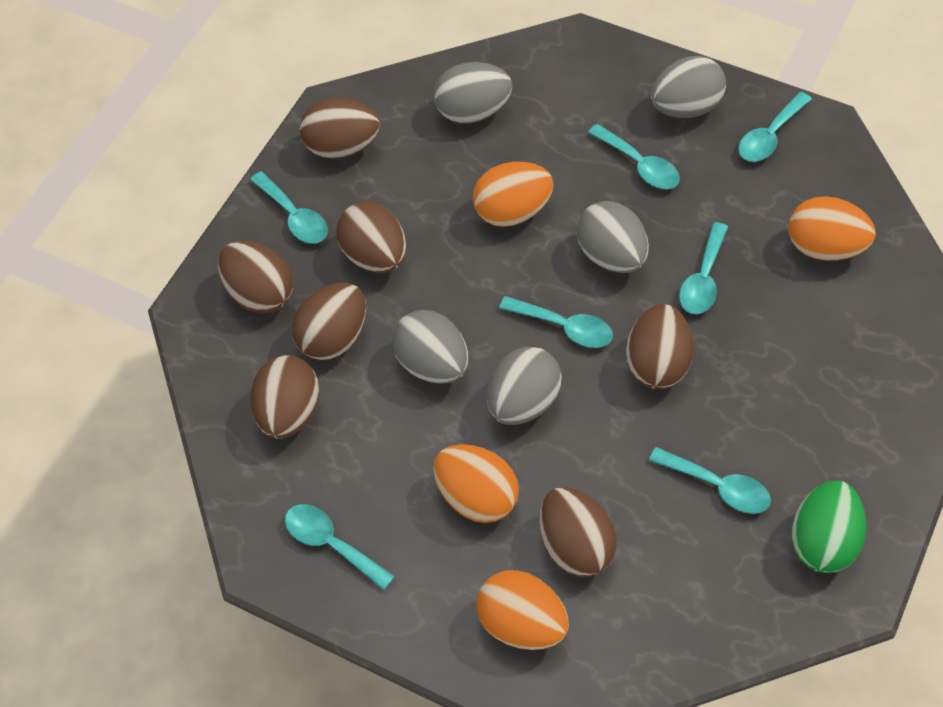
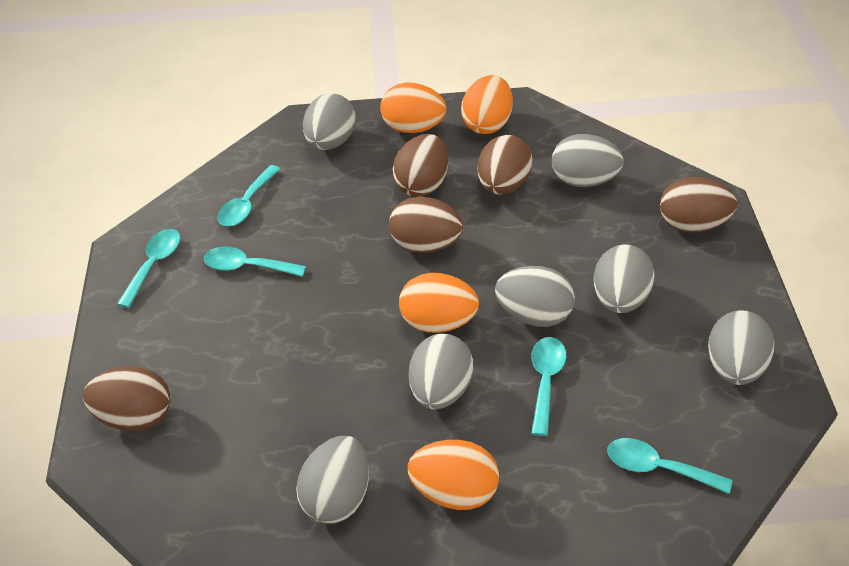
brown egg: [218,241,293,314] [250,355,319,439] [291,282,366,360] [300,98,380,159] [336,202,406,273] [539,487,617,577] [626,304,693,389] = 7 -> [83,366,171,431] [389,197,463,253] [393,134,448,197] [478,135,532,195] [660,177,737,233] = 5
green egg: [791,480,866,573] = 1 -> none = 0
grey egg: [392,310,469,384] [434,62,512,124] [487,347,562,425] [576,201,649,273] [651,56,726,118] = 5 -> [296,436,369,524] [303,93,356,150] [409,334,473,409] [495,266,575,327] [552,134,624,187] [594,244,655,313] [708,310,774,385] = 7
turquoise spoon: [250,171,328,244] [285,504,395,590] [499,296,613,348] [588,124,680,189] [649,447,771,514] [679,222,728,314] [738,92,812,162] = 7 -> [117,229,180,308] [204,246,306,277] [217,165,280,226] [531,337,566,436] [607,438,732,494] = 5

